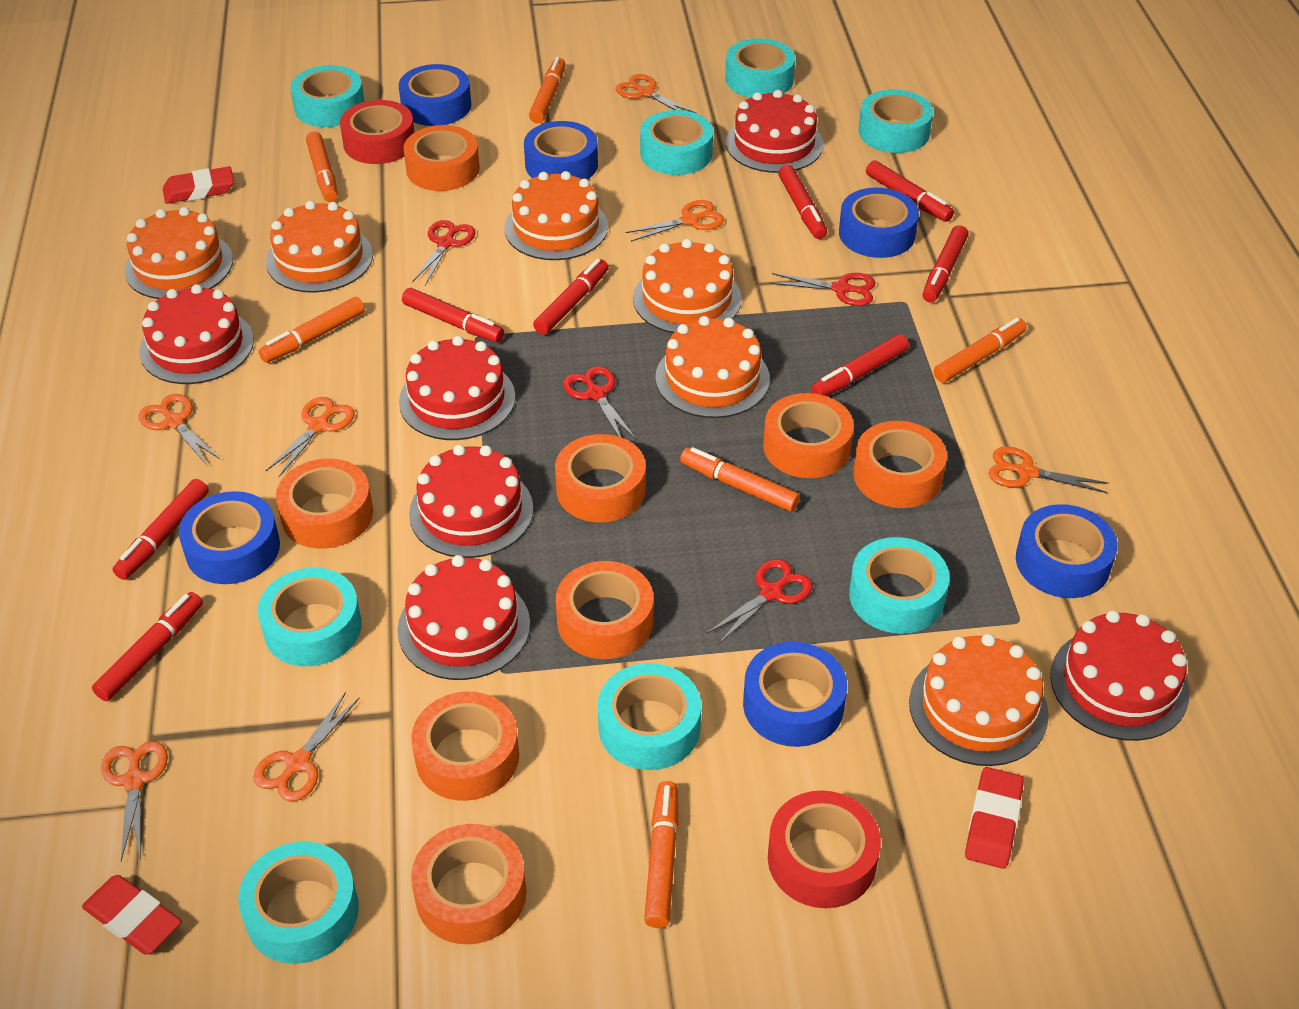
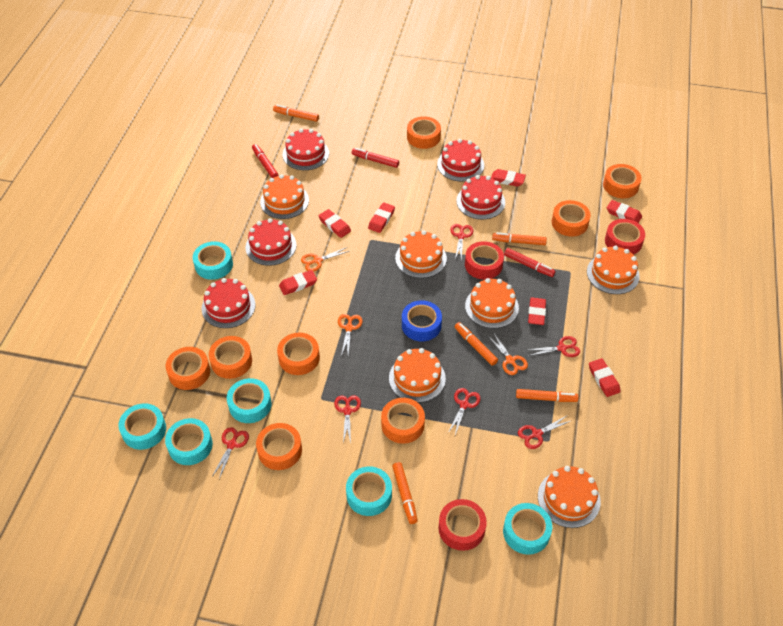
blue tape: [179,491,280,584] [399,64,471,126] [524,121,598,180] [743,642,847,747] [839,188,919,258] [1016,504,1118,598] = 6 -> [402,300,442,341] = 1
orange marker: [259,297,365,363] [306,132,338,202] [529,57,566,123] [644,781,678,928] [680,447,800,512] [934,318,1027,383] = 6 -> [273,105,319,122] [392,462,418,524] [455,322,498,366] [492,232,547,245] [516,389,578,402] = 5
orange scissors: [101,741,168,861] [139,394,221,465] [253,692,360,802] [266,397,355,477] [616,74,696,113] [626,200,724,242] [989,446,1109,493] = 7 -> [301,247,349,272] [338,314,363,356] [487,332,528,375] = 3
red cake: [139,284,254,384] [398,555,530,680] [399,336,515,440] [409,445,533,558] [726,90,824,173] [1050,610,1189,741] = 6 -> [202,278,256,328] [245,218,297,266] [283,129,329,170] [437,139,484,182] [456,175,505,220] = 5
red eraser: [82,875,182,954] [163,166,234,204] [965,767,1024,869] = 3 -> [279,270,317,295] [319,209,351,238] [368,203,395,233] [491,169,526,187] [528,297,546,325] [589,358,621,397] [607,200,642,223] = 7
red marker: [92,592,203,701] [113,479,209,580] [402,288,504,342] [533,259,609,335] [779,165,827,239] [811,334,909,396] [866,160,954,222] [922,225,968,302] = 8 -> [252,144,278,178] [352,148,399,168] [504,248,556,277] = 3
red scissors: [412,220,475,285] [563,366,636,439] [707,559,813,644] [770,273,875,306] = 4 -> [212,427,249,479] [334,395,361,444] [448,388,481,435] [450,224,474,260] [518,415,570,449] [527,336,580,357] = 6
red tape: [340,100,415,164] [768,790,881,908] = 2 -> [438,499,487,551] [465,241,504,280] [605,219,645,255] = 3
turquoise tape: [238,841,359,964] [258,568,362,667] [290,65,365,127] [598,663,701,770] [640,110,713,175] [725,38,795,98] [849,537,950,634] [858,89,933,153] = 8 -> [118,403,166,450] [165,418,213,465] [193,241,233,280] [227,378,272,423] [346,466,392,516] [503,503,552,555] = 6

